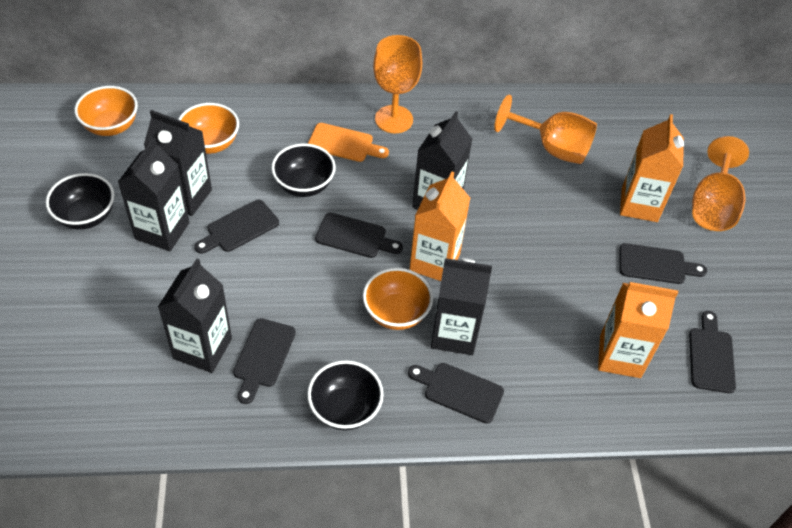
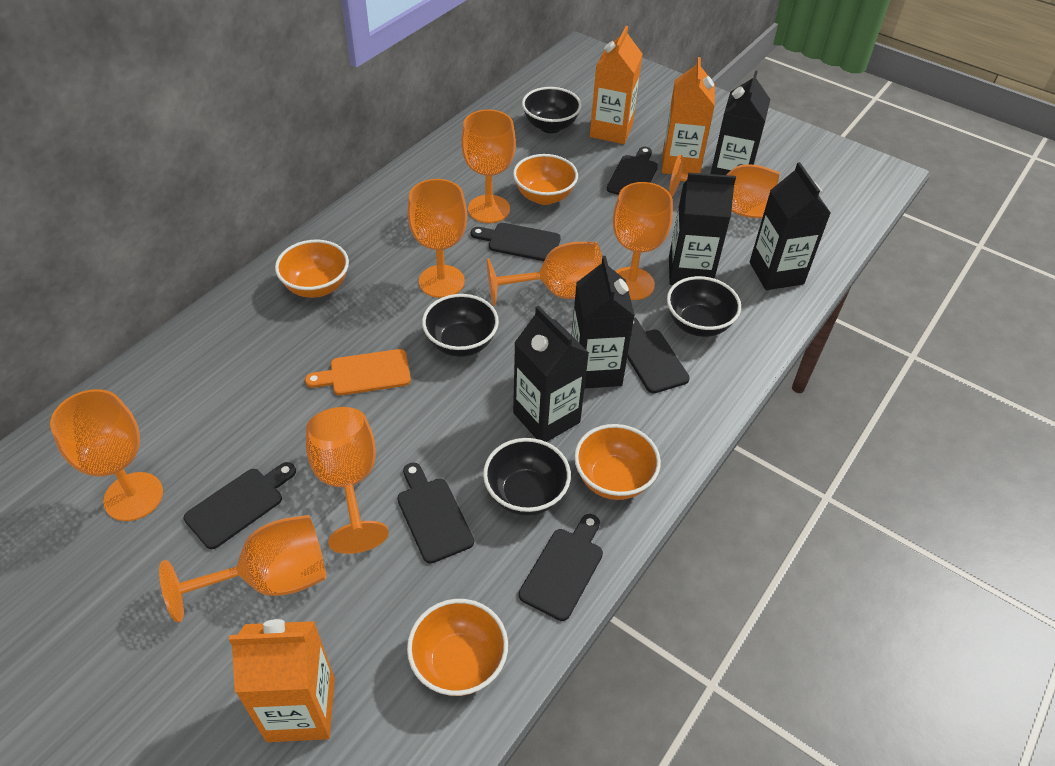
black bowl: [46,173,115,230] [271,144,336,197] [307,360,384,430] = 3 -> [422,294,499,357] [483,438,571,516] [522,87,582,133] [667,276,741,337] = 4
orange bowl: [74,86,138,136] [178,103,239,154] [363,268,433,330] = 3 -> [275,240,349,298] [407,599,508,696] [513,154,578,205] [574,424,661,500] = 4
orange goblet: [373,35,422,133] [494,95,597,164] [692,136,749,231] = 3 -> [50,389,163,521] [159,515,326,622] [306,407,389,554] [407,179,467,298] [461,110,516,223] [487,242,602,306] [613,182,673,300] [669,155,780,219] = 8

